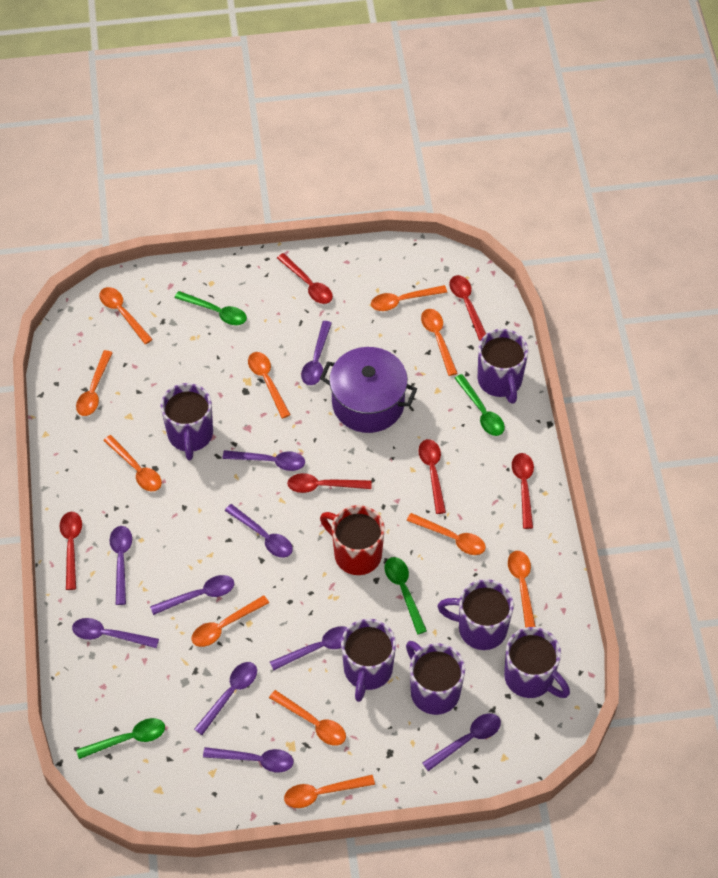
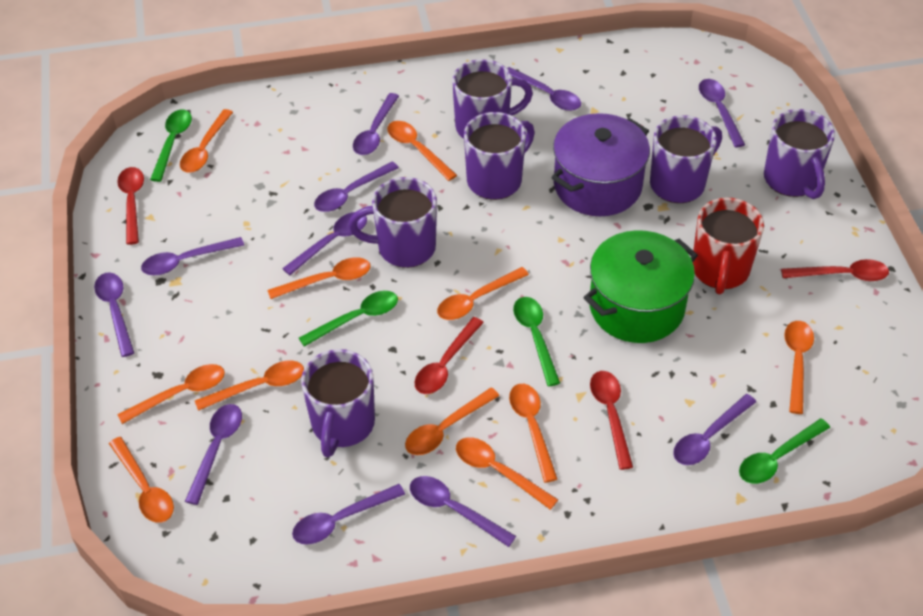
green pot: none = 0 -> [583,230,698,343] = 1
purple spoon: [72,618,159,648] [109,526,132,605] [150,575,234,615] [194,662,257,735] [203,747,294,773] [223,450,305,471] [225,504,293,558] [270,626,348,671] [301,321,332,385] [422,713,501,771] = 10 -> [94,272,134,357] [141,237,244,275] [185,404,242,505] [282,212,367,275] [292,484,405,545] [314,162,399,212] [353,93,399,155] [410,476,516,547] [507,67,581,111] [673,394,756,465] [699,79,745,148] = 11
red spoon: [60,512,82,590] [277,253,333,304] [287,473,372,493] [418,439,446,514] [449,275,486,341] [512,453,534,529] = 6 -> [117,167,144,245] [415,317,484,394] [590,371,633,470] [781,259,889,281] = 4

